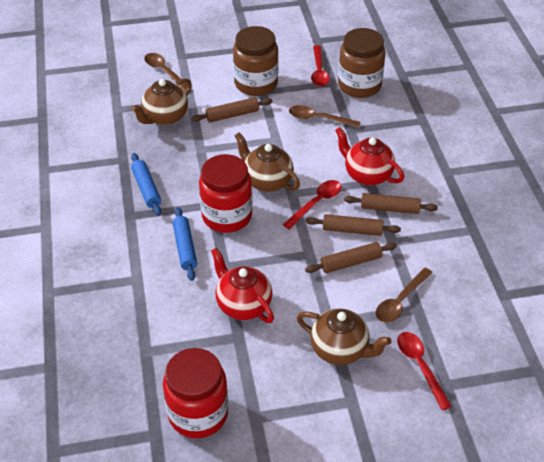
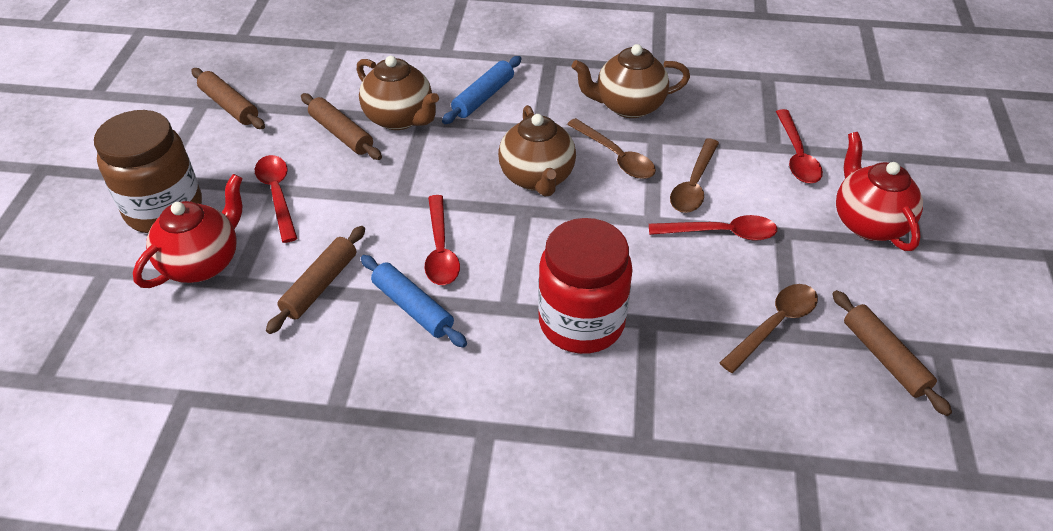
brown jar: [233,26,279,96] [338,28,386,98] = 2 -> [94,110,202,233] = 1
red jar: [163,348,228,438] [199,154,252,233] = 2 -> [538,218,633,354] = 1
red spoon: [283,180,341,230] [311,45,330,87] [397,332,452,410] = 3 -> [255,155,298,243] [424,195,460,285] [649,215,777,241] [776,109,823,183] = 4

